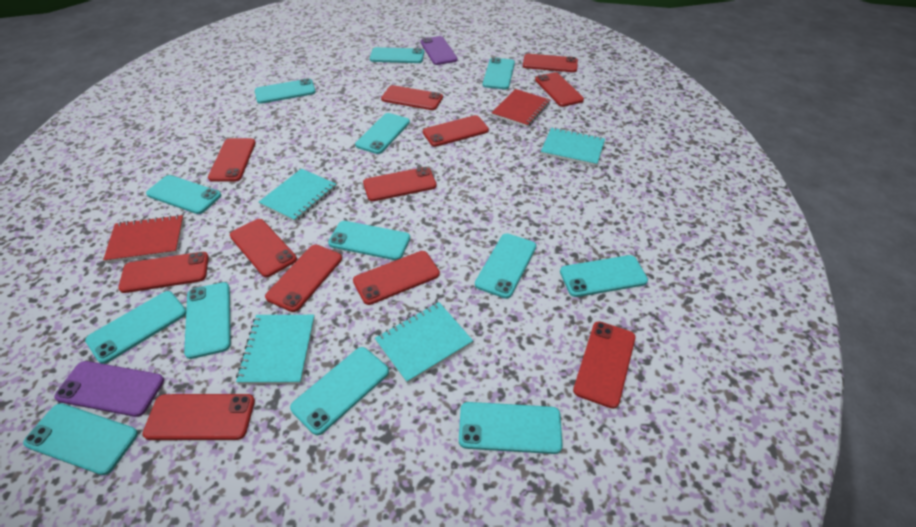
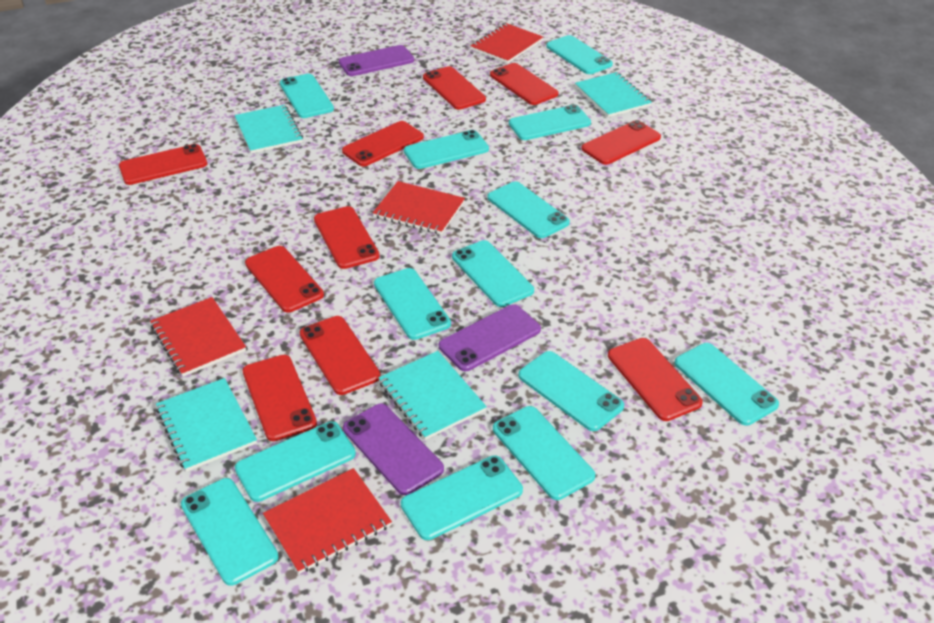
purple phone: [54,361,164,417] [420,36,458,65] = 2 -> [339,45,414,76] [343,404,444,495] [439,304,541,371] = 3
red notebook: [103,215,184,263] [492,89,550,127] = 2 -> [150,297,246,377] [263,468,392,574] [373,181,465,235] [471,23,543,64] = 4
red phone: [118,252,209,293] [143,394,255,440] [208,138,256,182] [230,219,297,277] [265,245,342,312] [353,251,440,305] [363,167,436,201] [381,85,443,110] [423,115,489,147] [523,54,578,72] [535,72,584,107] [573,321,636,409] = 12 -> [119,144,207,185] [243,355,317,441] [245,246,324,313] [300,316,381,395] [314,206,380,269] [342,121,424,167] [423,66,486,110] [490,63,559,105] [581,120,661,165] [608,338,703,421] = 10

